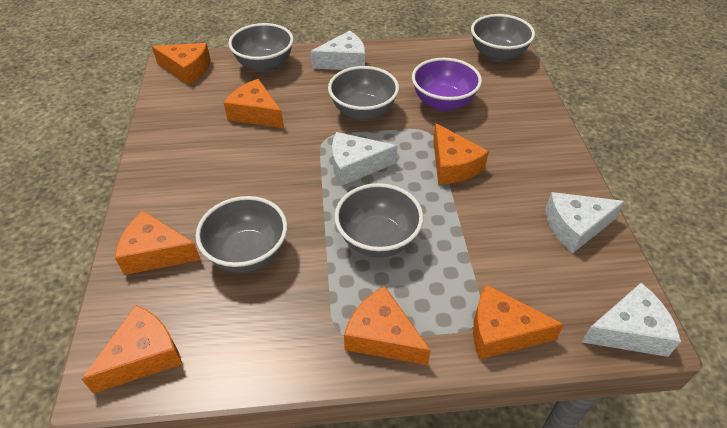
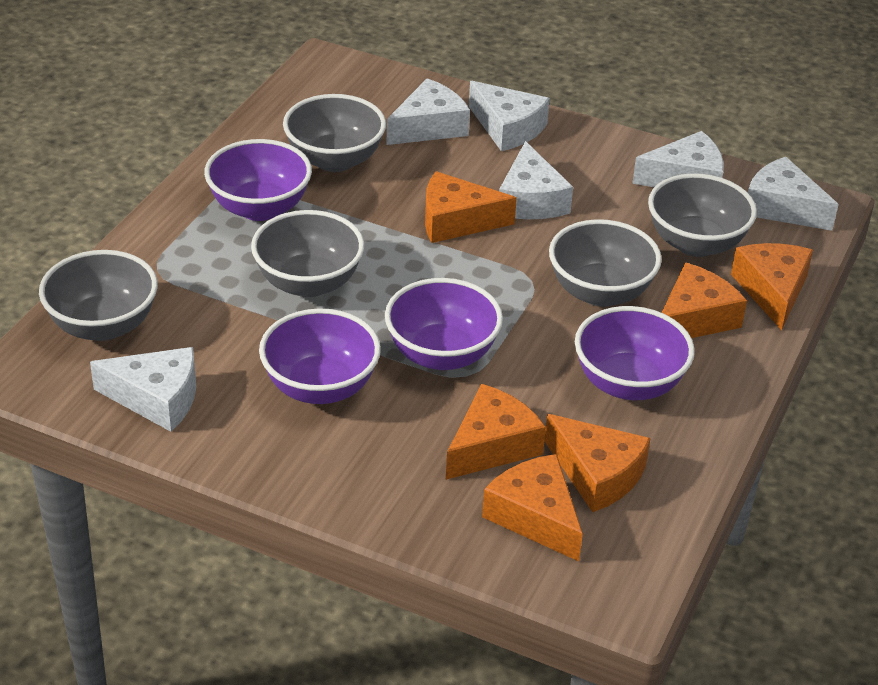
orange cheese: [81,305,182,393] [115,211,201,275] [152,43,211,85] [224,79,284,128] [344,286,431,365] [433,123,489,184] [473,284,564,360] = 7 -> [425,171,517,243] [446,384,546,480] [482,454,583,561] [544,414,651,512] [662,262,747,338] [731,243,813,330] = 6
purple bowl: [412,58,482,111] = 1 -> [204,139,312,221] [259,308,381,404] [385,278,503,370] [575,306,695,400] = 4
white cheese: [310,31,365,70] [332,132,397,186] [545,192,625,253] [582,283,681,357] = 4 -> [90,347,196,432] [387,78,470,145] [469,81,550,151] [499,141,573,219] [632,131,724,187] [748,157,839,231] = 6

